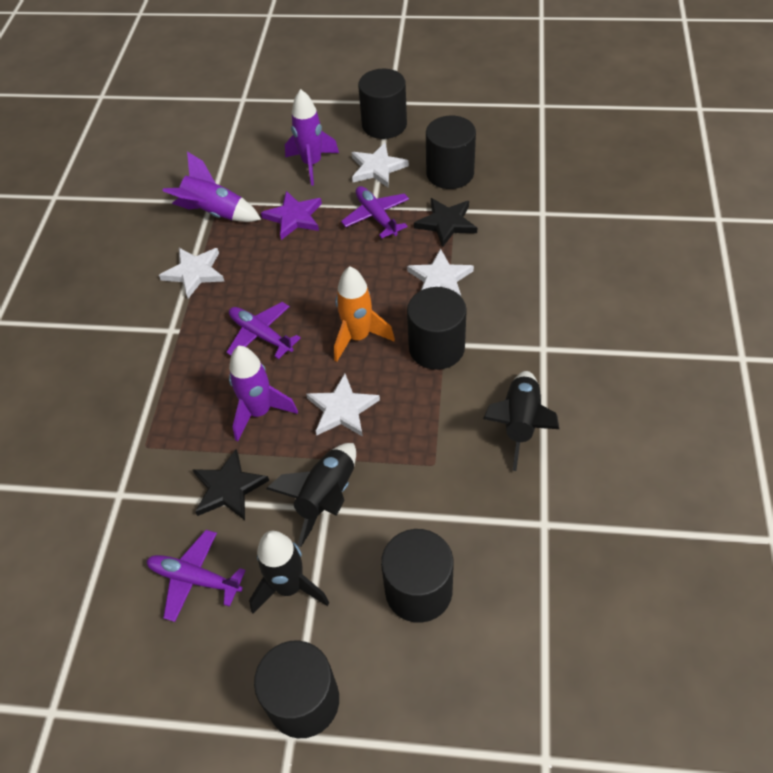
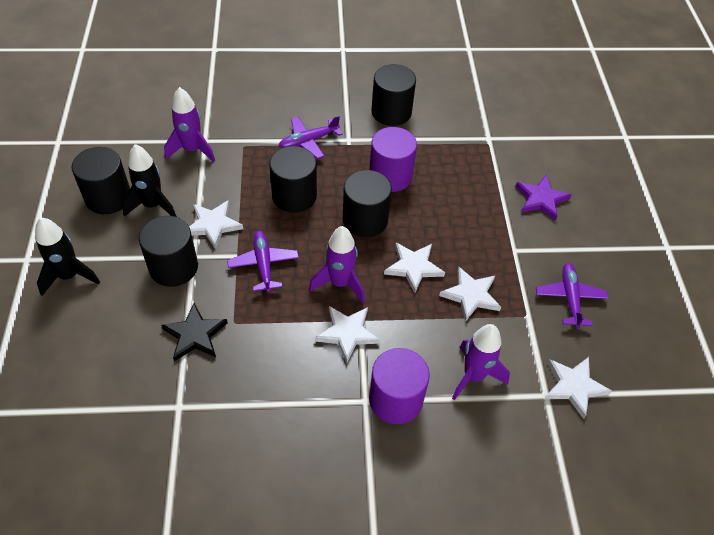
black rocket: [249,531,329,613] [266,443,356,547] [483,371,559,471] = 3 -> [35,217,100,296] [122,144,177,217] = 2
black star: [192,449,269,520] [414,198,477,247] = 2 -> [161,303,228,361] = 1
orange rocket: [334,266,395,362] = 1 -> none = 0
purple cylinder: none = 0 -> [369,127,417,192] [369,348,430,424] = 2
white star: [159,248,224,298] [306,374,380,437] [351,142,409,187] [407,248,474,296] = 4 -> [189,200,243,249] [315,306,380,363] [384,243,445,293] [439,267,501,322] [545,357,612,419] = 5

